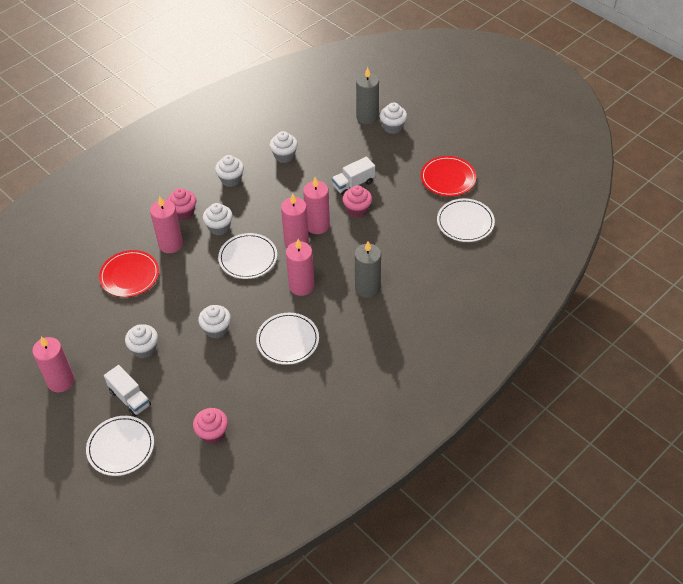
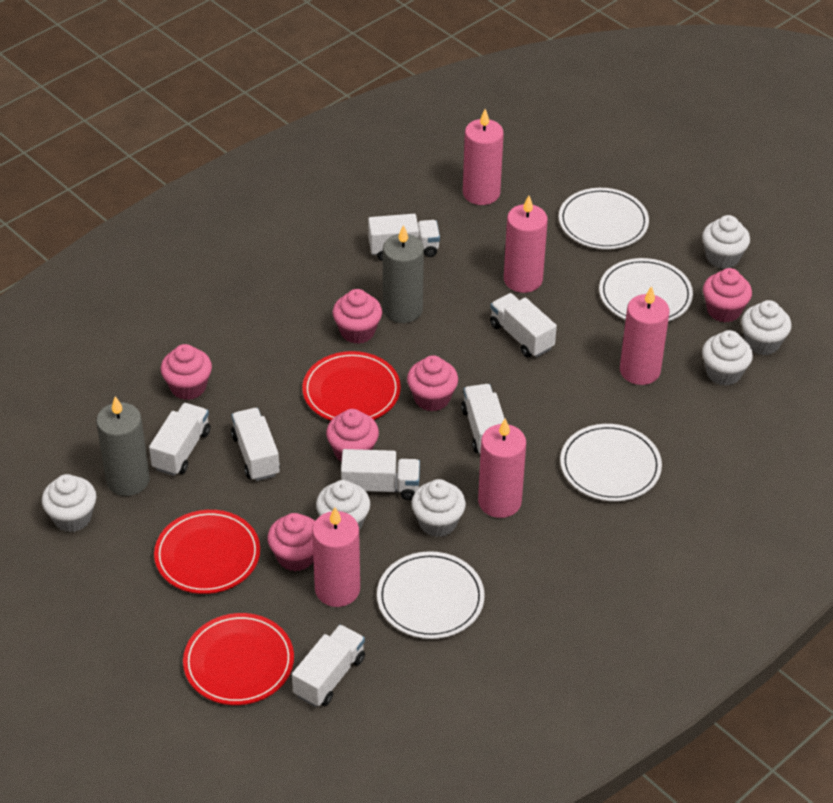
pink cupcake: [167,188,196,220] [193,408,228,444] [342,185,372,218] = 3 -> [161,344,212,400] [268,513,315,571] [326,409,379,462] [333,289,382,344] [407,355,458,412] [703,268,752,323] = 6
red plate: [99,250,159,297] [421,156,476,196] = 2 -> [154,510,260,594] [183,613,294,705] [302,351,401,421] = 3
white truck: [104,365,151,417] [332,156,375,196] = 2 -> [149,403,210,476] [231,408,280,481] [292,624,365,707] [341,449,420,500] [368,214,440,261] [461,384,504,453] [490,293,557,358] = 7

